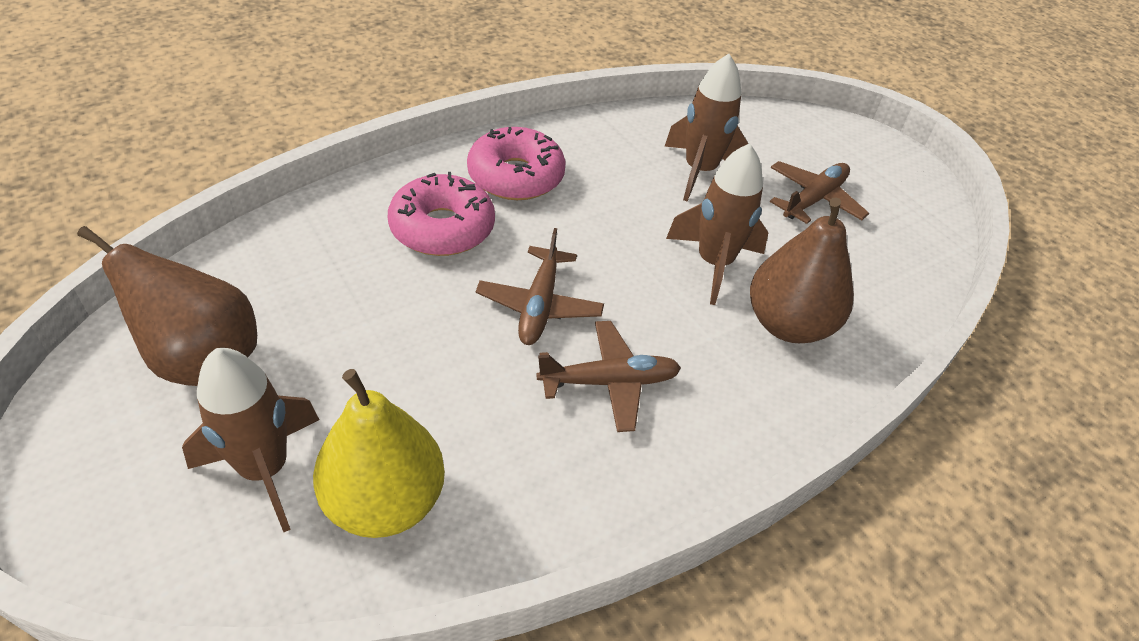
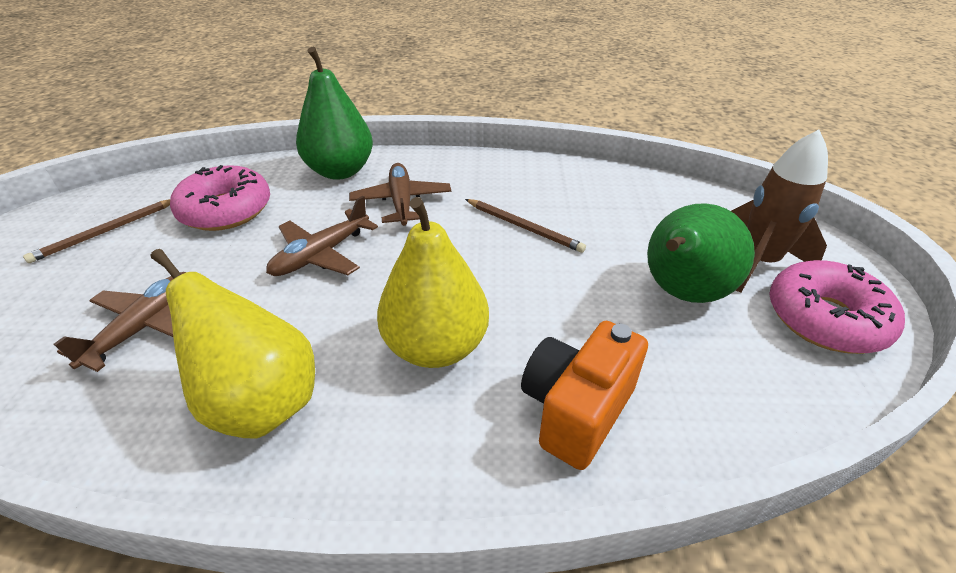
brown pear: [77,226,257,386] [750,197,854,343] = 2 -> none = 0
brown pencil: none = 0 -> [23,199,170,263] [465,199,586,253] = 2
brown rocket: [182,348,320,532] [665,54,749,202] [666,143,768,305] = 3 -> [731,130,828,293] = 1
green pear: none = 0 -> [296,47,373,180] [647,203,755,303] = 2
orange camera: none = 0 -> [521,321,648,470] = 1
yellow pear: [313,369,445,538] = 1 -> [150,249,315,439] [377,197,489,368] = 2

